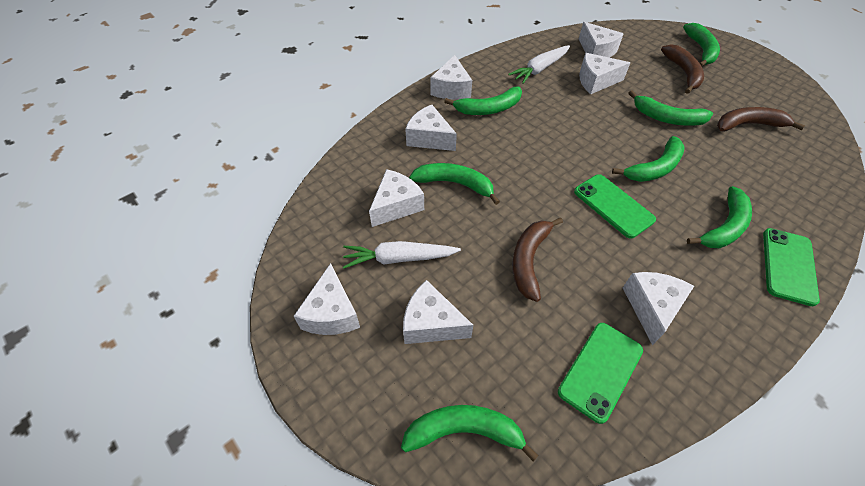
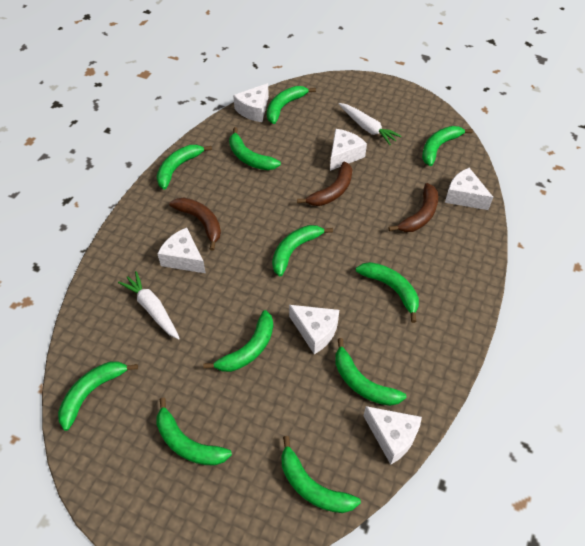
green banana: [401,405,539,462] [409,163,500,205] [444,87,522,115] [612,136,685,182] [628,90,713,126] [683,23,720,66] [687,186,752,248] = 7 -> [58,362,138,431] [156,397,232,466] [157,145,212,190] [203,310,273,372] [229,127,281,170] [267,86,316,124] [272,225,333,276] [281,436,361,513] [335,338,406,406] [356,262,419,323] [422,126,473,166] = 11
green phone: [558,323,643,424] [574,174,656,238] [763,228,820,306] = 3 -> none = 0
white cheese: [294,263,360,335] [369,169,424,227] [403,280,473,344] [405,105,457,151] [430,55,472,100] [579,22,624,58] [579,53,630,94] [623,272,694,345] = 8 -> [157,228,206,273] [233,83,269,122] [289,305,339,354] [330,129,367,171] [364,406,422,465] [445,168,493,210] = 6

